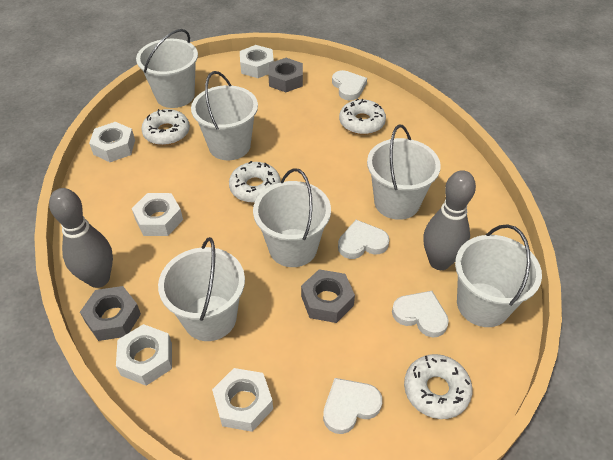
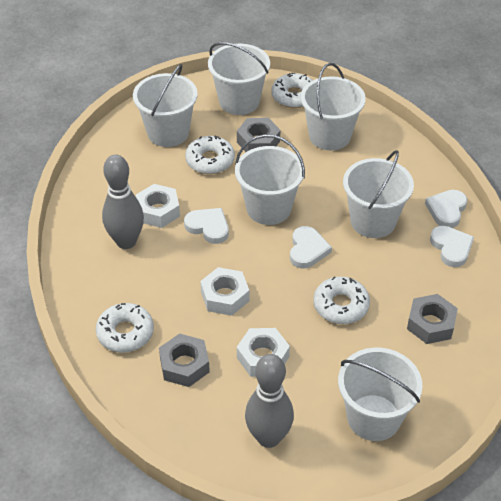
white nut: [89,122,135,162] [116,324,172,386] [132,193,183,236] [212,368,273,432] [240,45,274,78] = 5 -> [136,184,180,228] [200,267,249,316] [237,328,290,377] = 3

